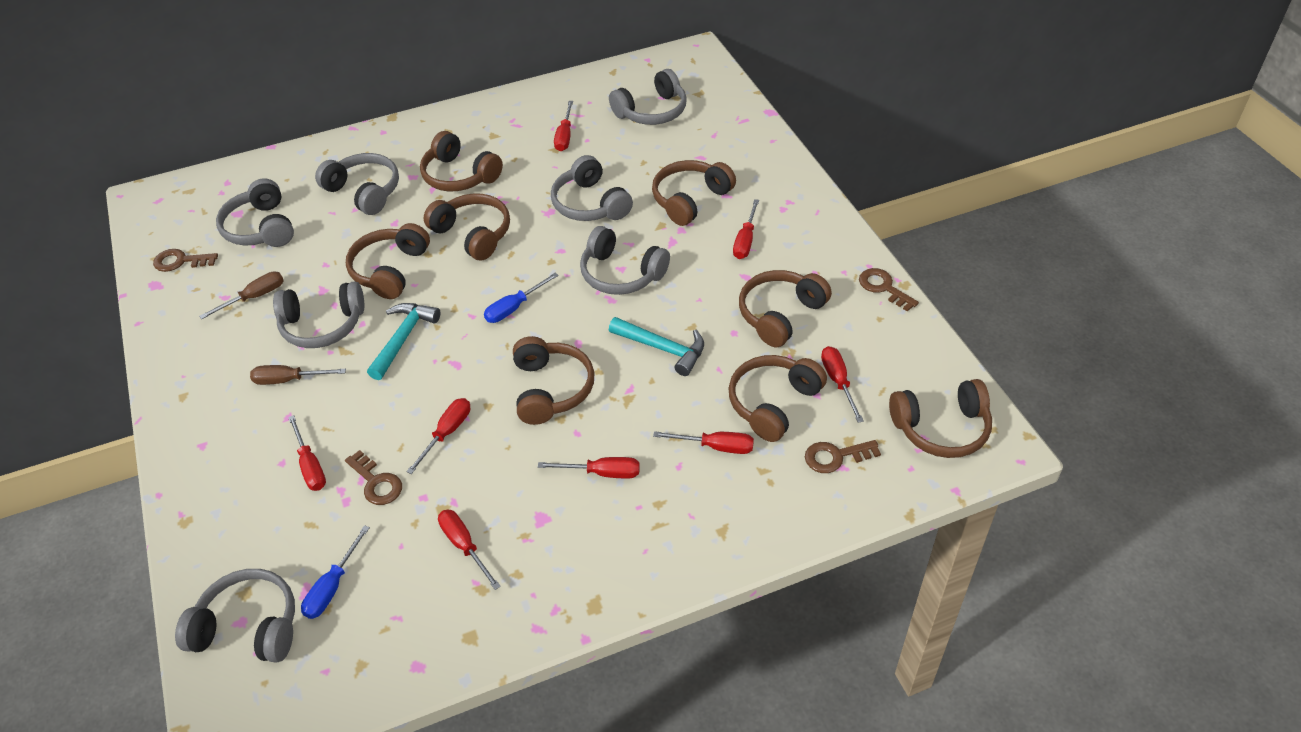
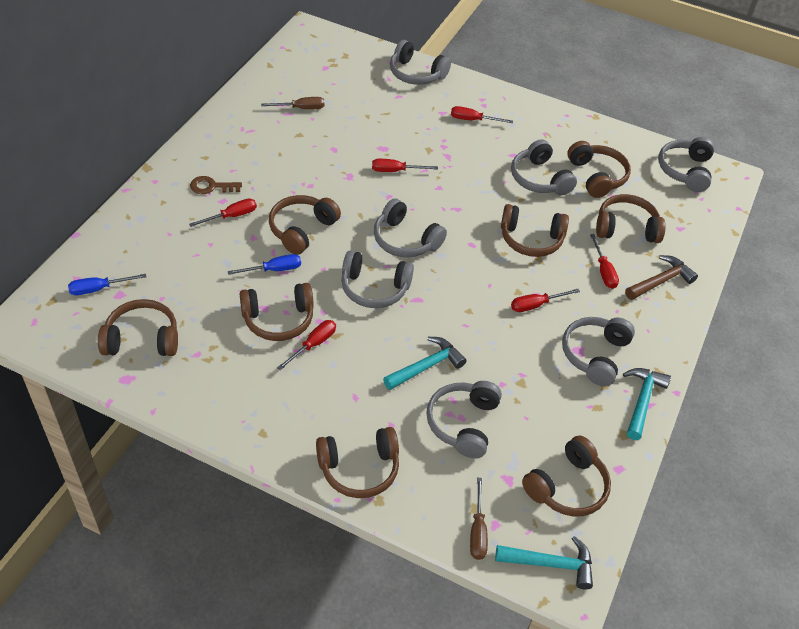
brown hammer: none = 0 -> [625,255,698,300] = 1
brown key: [153,249,218,272] [345,450,402,505] [805,440,881,473] [859,268,919,312] = 4 -> [190,176,242,194] = 1
red screwdriver: [288,415,326,491] [406,398,470,474] [438,510,501,590] [538,457,640,478] [554,101,573,151] [653,431,754,454] [733,199,759,259] [821,346,864,423] = 8 -> [189,198,257,227] [277,320,336,370] [372,159,438,172] [451,106,513,123] [511,289,580,312] [590,234,619,289] = 6
turquoise hammer: [367,303,440,380] [609,317,704,376] = 2 -> [383,337,467,390] [495,536,593,589] [623,368,671,440] = 3

